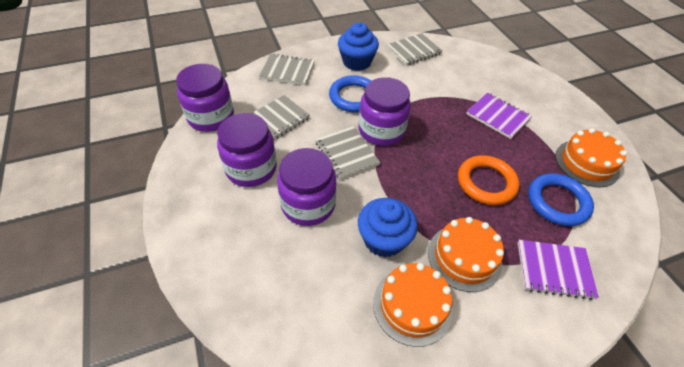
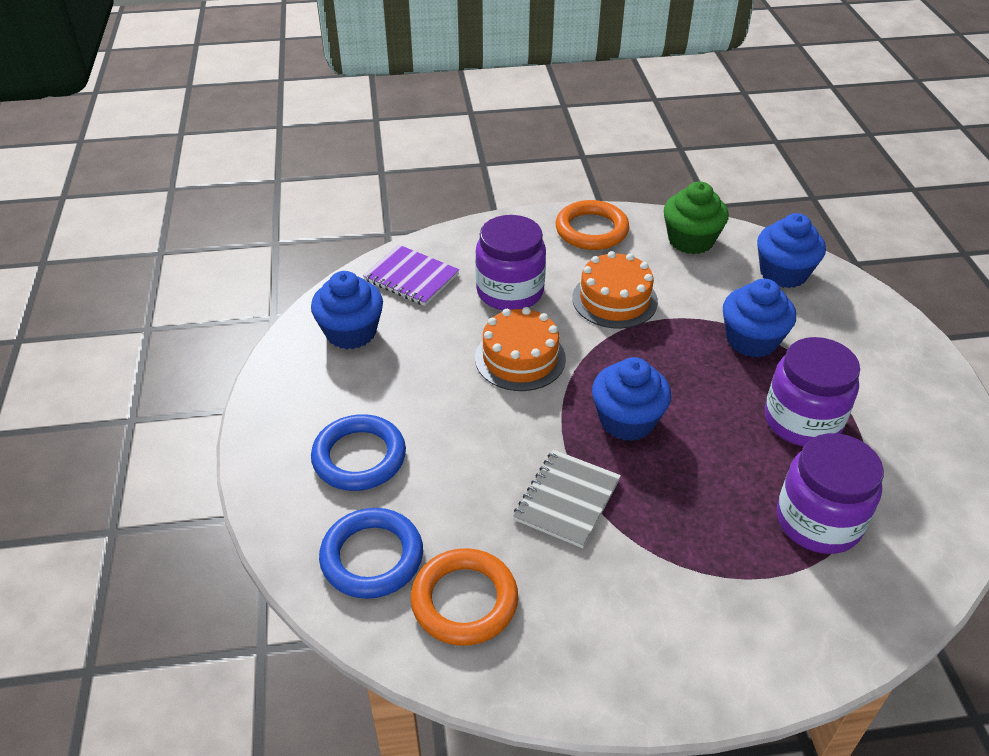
blue cupcake: [338,22,379,71] [358,198,418,257] = 2 -> [311,271,383,350] [592,357,671,441] [723,279,796,358] [757,213,826,288] = 4
green cupcake: none = 0 -> [664,182,729,254] = 1
grey notebook: [251,95,310,141] [259,54,315,85] [315,126,380,180] [387,33,443,66] = 4 -> [513,450,621,548] = 1
orange cake: [373,263,453,347] [428,217,504,292] [555,128,627,187] = 3 -> [475,307,566,391] [572,251,658,329] = 2
orange ring: [458,155,520,205] = 1 -> [411,548,518,646] [556,200,629,250] = 2
purple jar: [176,64,234,132] [217,113,277,187] [277,148,337,226] [359,77,411,146] = 4 -> [475,215,546,310] [765,337,860,446] [777,433,884,554] = 3
purple notebook: [466,93,532,139] [518,240,599,300] = 2 -> [363,245,459,306] = 1

